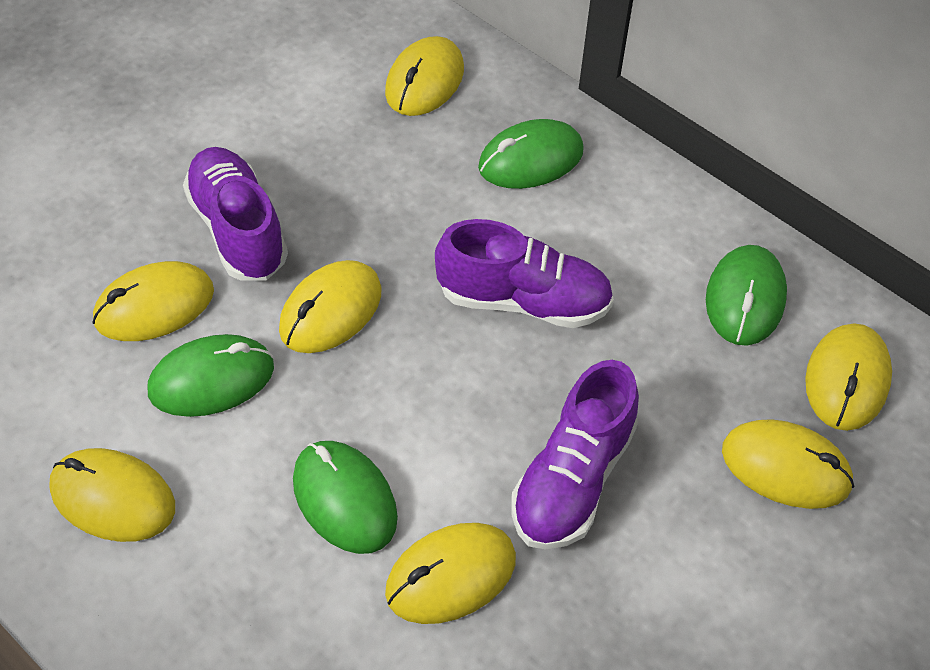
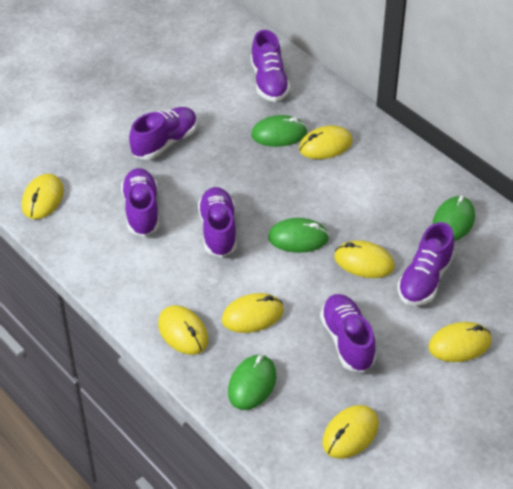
purple shoe: [183,147,288,281] [435,219,614,328] [511,360,639,549] = 3 -> [121,168,160,236] [129,107,197,160] [198,187,237,257] [251,30,290,102] [320,294,376,372] [397,222,454,306] = 6

